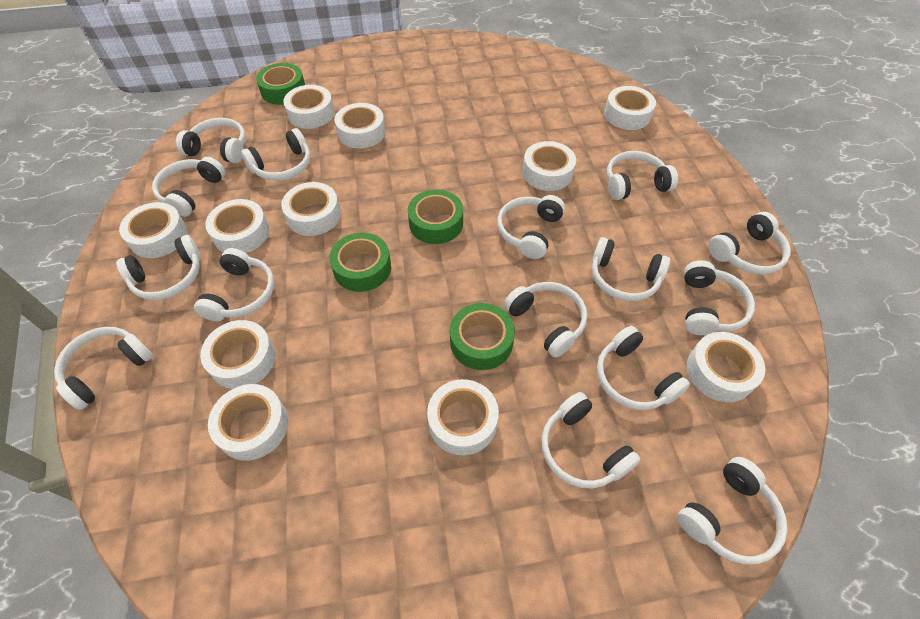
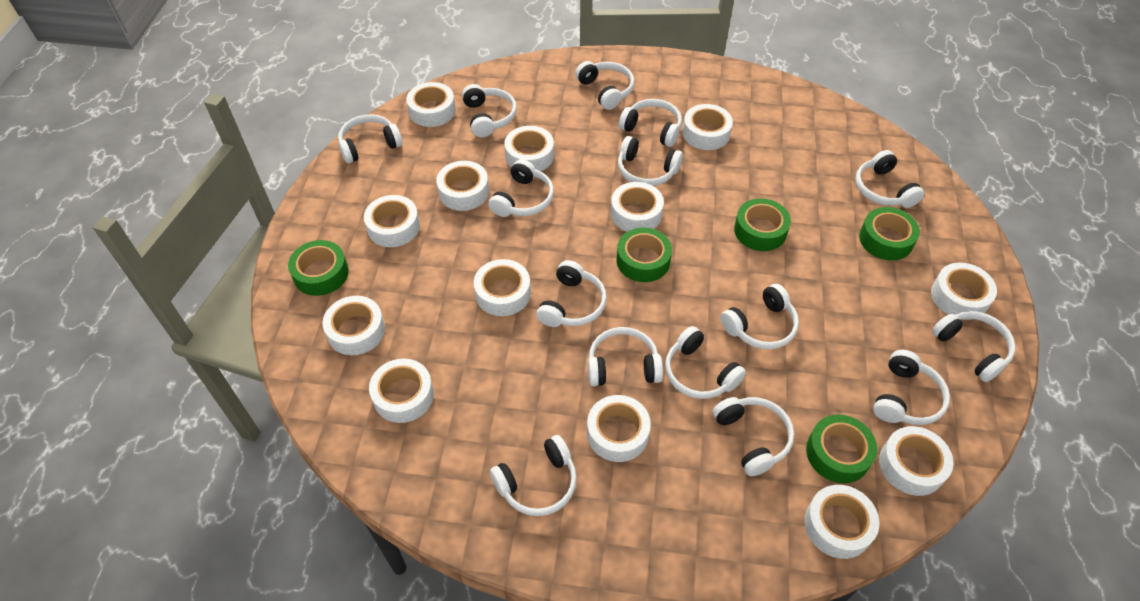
green tape: [256,63,305,105] [329,233,391,292] [408,190,463,244] [450,303,515,370] = 4 -> [288,240,349,296] [616,227,672,282] [734,198,791,251] [806,415,877,483] [859,207,920,260] = 5
white tape: [119,202,188,258] [200,320,276,389] [205,199,269,253] [208,384,288,461] [281,182,341,236] [283,85,334,129] [335,103,385,149] [427,379,499,456] [523,141,576,191] [604,86,656,130] [687,332,765,402] = 11 -> [322,296,385,355] [364,195,420,247] [369,358,434,423] [406,82,456,127] [436,161,489,211] [474,259,531,316] [504,126,554,171] [587,395,651,462] [611,182,664,232] [682,104,733,150] [804,485,879,559] [879,426,954,496] [931,262,997,320] = 13

